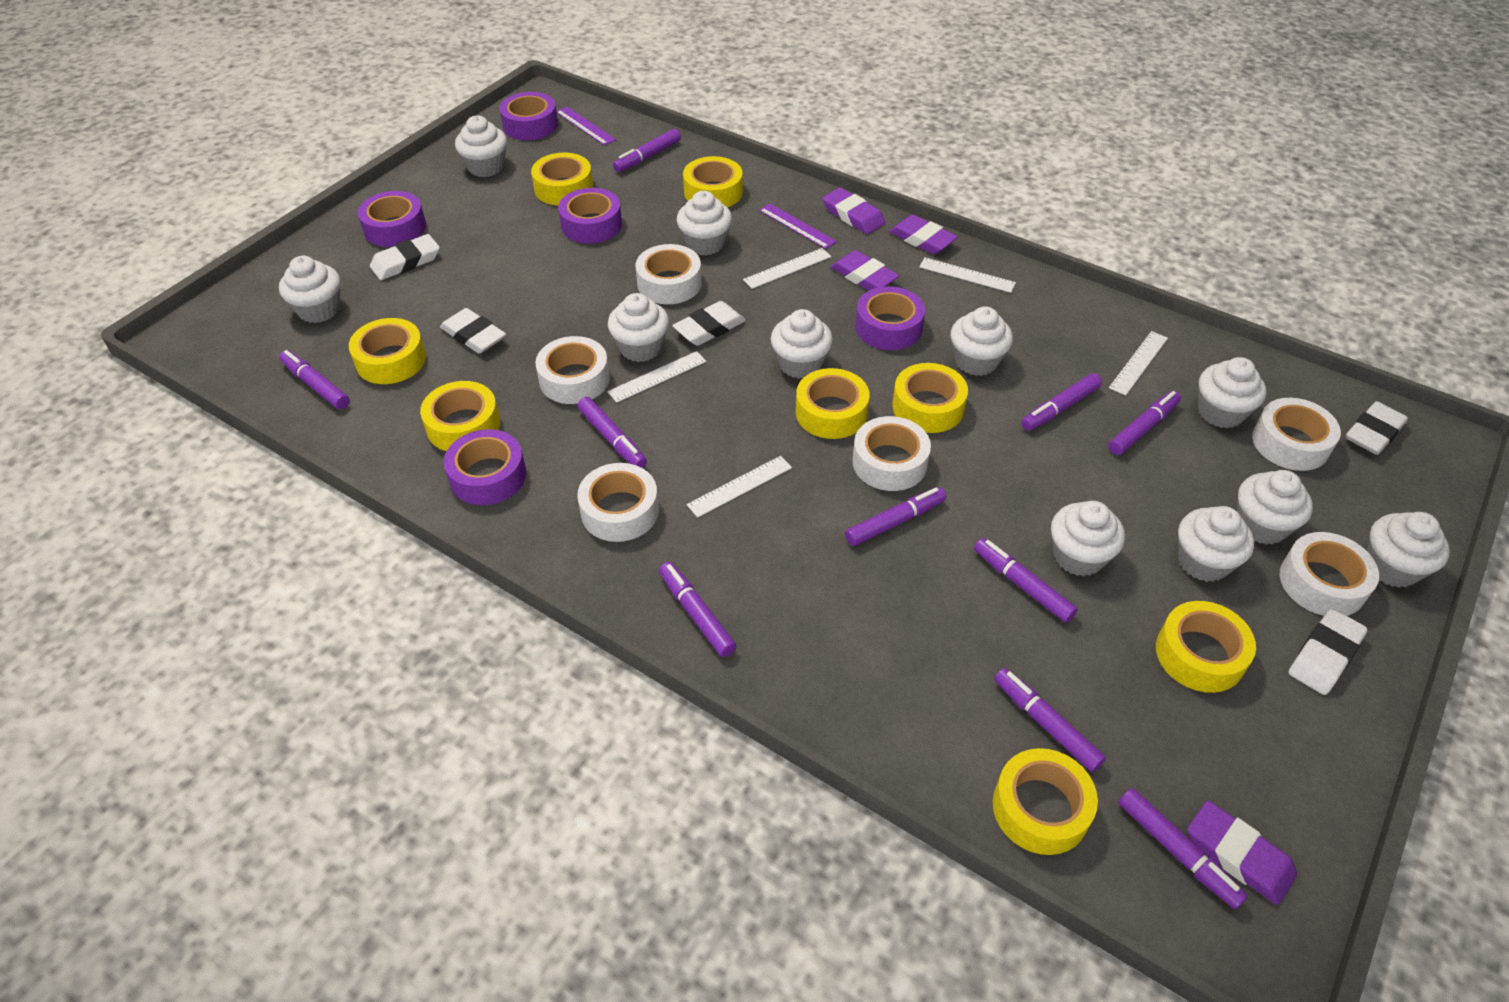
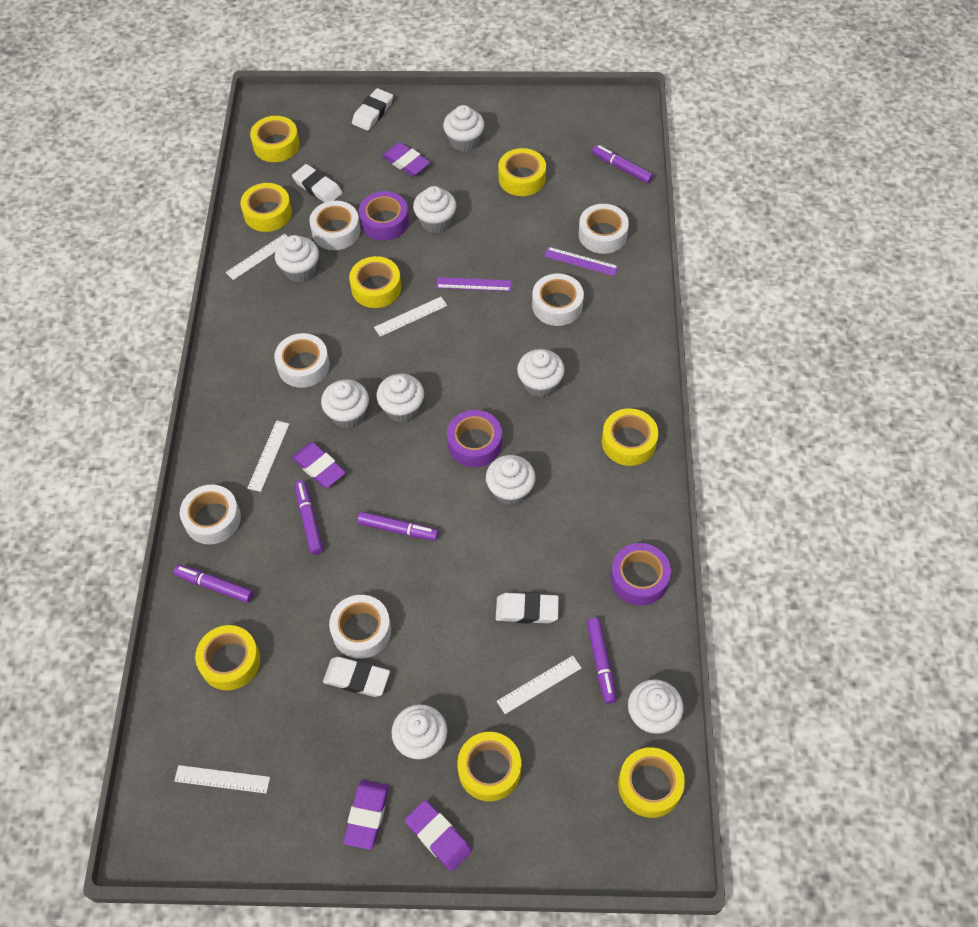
purple marker: [279,350,350,409] [577,397,647,468] [613,129,681,172] [659,562,736,657] [845,487,946,546] [974,538,1078,623] [994,668,1106,772] [1021,373,1102,431] [1108,391,1181,455] [1118,788,1248,909] = 10 -> [174,565,253,603] [295,480,323,555] [357,512,439,541] [587,618,616,704] [592,145,653,183] = 5
purple tape: [358,191,426,247] [444,429,526,505] [499,92,558,140] [558,188,622,244] [855,286,925,350] = 5 -> [359,191,409,241] [447,410,502,467] [610,543,671,606] = 3
white cupcake: [279,256,340,323] [455,115,507,177] [608,293,669,362] [677,191,732,256] [771,309,833,379] [951,306,1013,376] [1051,501,1125,576] [1178,506,1254,582] [1198,357,1266,428] [1237,470,1313,545] [1367,512,1450,588] = 11 -> [275,235,319,282] [321,379,369,428] [376,374,424,422] [391,704,447,760] [413,186,456,233] [443,105,484,152] [486,455,536,506] [517,349,565,397] [628,679,684,734] = 9
white eraser: [370,234,440,280] [440,308,506,354] [672,301,746,346] [1288,608,1368,695] [1346,401,1408,455] = 5 -> [292,164,343,203] [323,657,390,697] [352,88,393,131] [496,592,559,624] = 4

